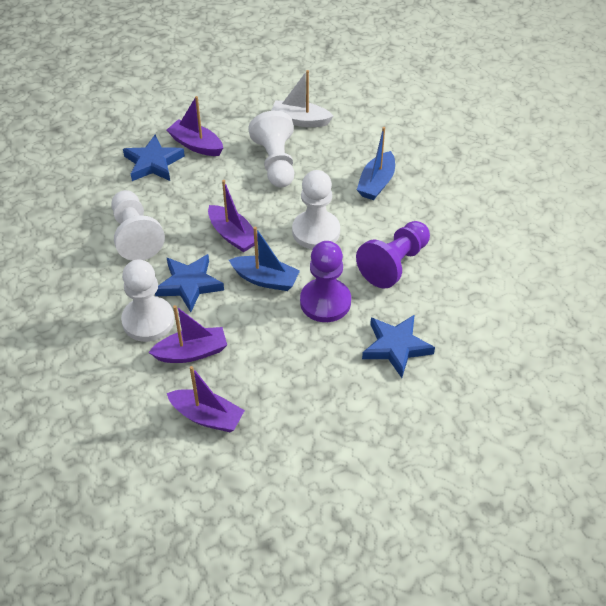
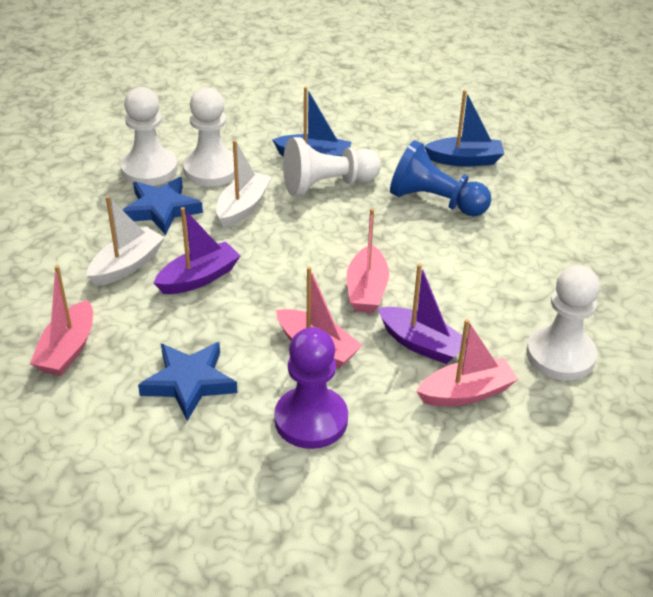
blue pawn: none = 0 -> [390,140,491,216] = 1
blue star: [123,135,185,181] [155,254,224,312] [362,315,435,378] = 3 -> [123,177,203,235] [138,342,238,421] = 2
pink boat: none = 0 -> [30,265,93,376] [276,267,362,369] [347,208,389,313] [416,319,518,406] = 4
purple boat: [148,305,227,363] [167,96,223,156] [167,366,245,432] [208,180,258,252] = 4 -> [154,207,240,294] [378,264,467,364] = 2
purple pawn: [300,241,351,322] [356,221,430,289] = 2 -> [274,327,348,449] = 1
white boat: [271,70,333,127] = 1 -> [87,196,165,286] [216,140,272,228] = 2

